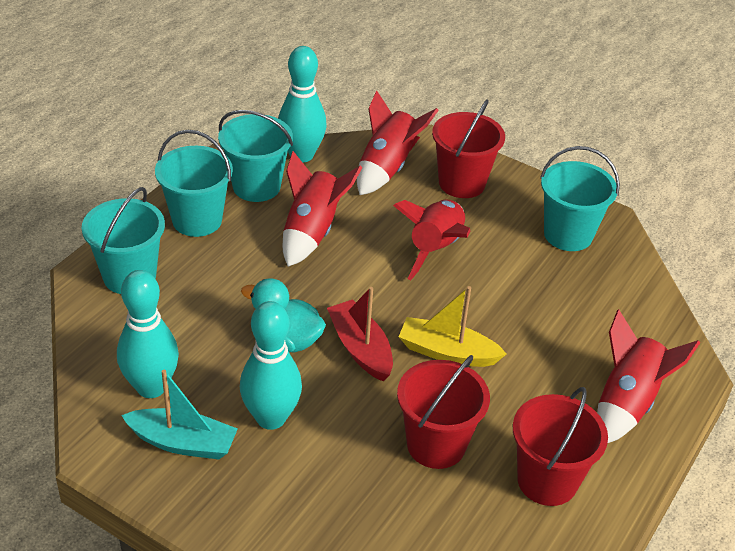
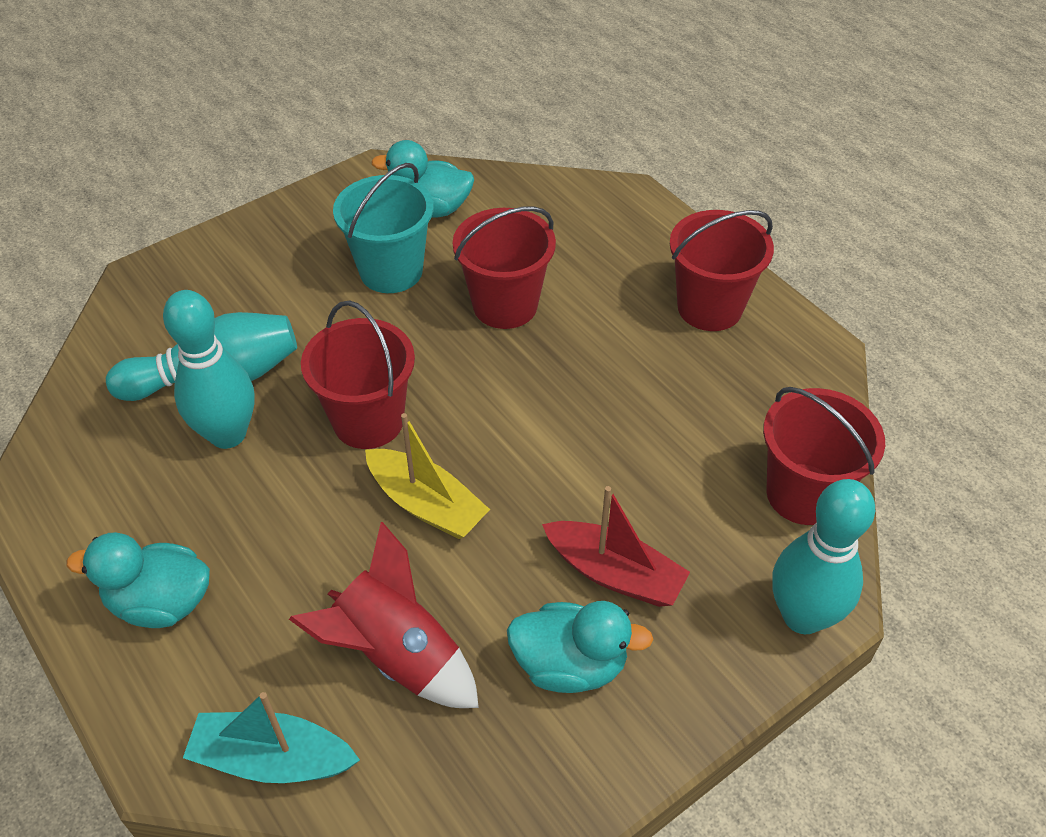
red bucket: [397,355,490,469] [432,100,505,198] [513,387,608,506] = 3 -> [301,300,415,449] [453,207,556,329] [670,210,774,331] [763,387,885,525] = 4
red rocket: [283,151,362,267] [357,91,439,195] [393,200,471,280] [597,309,700,443] = 4 -> [289,522,479,708] = 1
turquoise bucket: [82,187,165,294] [155,130,233,237] [218,110,293,202] [540,146,620,251] = 4 -> [333,163,433,293] = 1
turquoise duck: [241,278,326,353] = 1 -> [66,532,210,628] [371,140,474,217] [507,601,654,693] = 3

